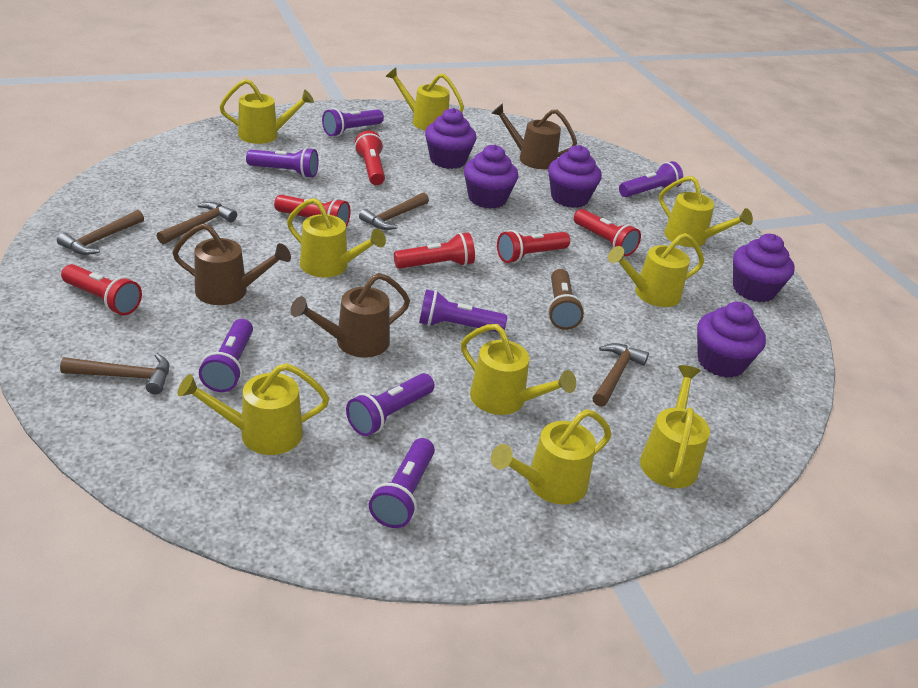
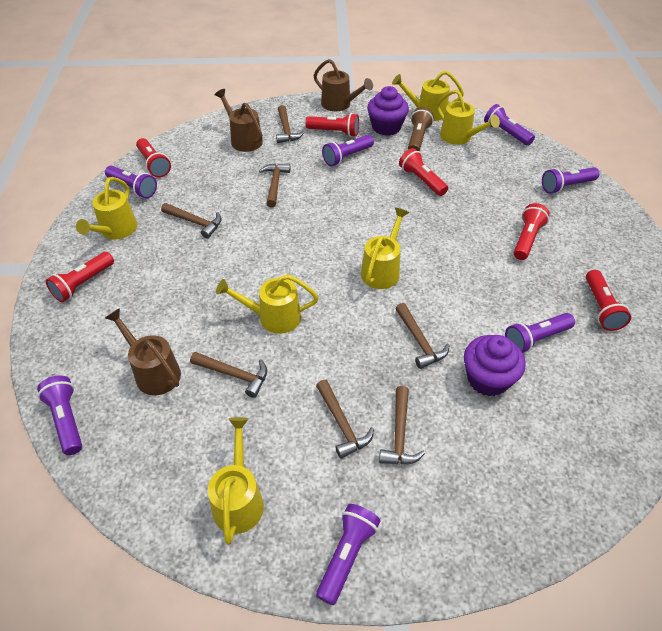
brown hammer: [57,210,144,255] [60,353,170,394] [157,202,237,244] [359,192,429,230] [592,343,649,407] = 5 -> [161,203,222,238] [190,352,267,398] [259,163,290,208] [276,105,304,143] [316,380,374,459] [379,386,425,464] [395,303,450,369] = 7
purple cupcake: [425,108,477,169] [464,145,518,209] [548,145,602,208] [697,302,766,378] [733,234,795,302] = 5 -> [367,86,409,136] [464,335,525,396] = 2
yellow watering can: [178,363,329,455] [219,79,314,144] [287,198,386,278] [385,68,464,131] [461,324,576,415] [491,409,612,505] [608,233,704,307] [640,365,710,488] [659,176,753,247] = 9 -> [76,177,137,239] [208,417,264,545] [216,275,318,334] [361,208,409,289] [392,71,464,121] [436,90,500,145] = 6

